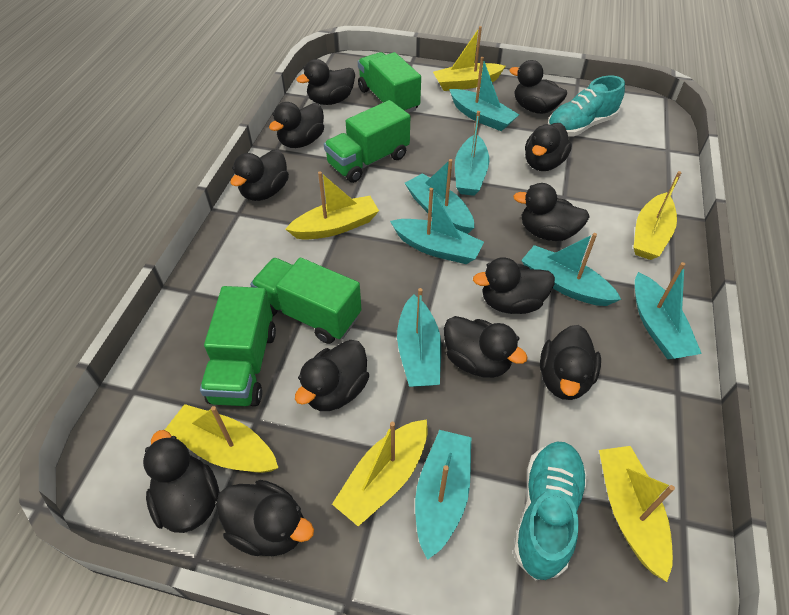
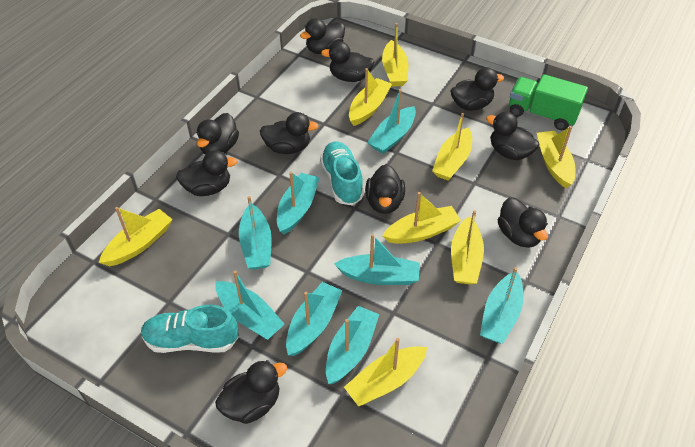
black duck: [143,430,220,533] [216,480,314,556] [231,150,289,201] [269,102,324,148] [295,340,369,411] [296,59,355,105] [444,316,528,378] [473,258,555,314] [509,60,567,114] [513,183,590,241] [525,123,572,171] [540,325,601,400] = 12 -> [176,150,237,196] [197,113,239,155] [215,360,287,424] [260,112,318,154] [300,18,345,54] [321,41,374,82] [365,164,405,214] [450,67,504,111] [486,112,539,160] [498,197,548,248] = 10
green truck: [200,286,276,406] [250,258,362,344] [324,100,410,183] [358,52,421,113] = 4 -> [509,74,588,130] = 1
yellow boat: [165,404,278,473] [285,171,379,240] [332,419,428,526] [433,26,506,91] [599,446,675,582] [633,171,681,260] = 6 -> [99,207,173,266] [344,338,427,406] [349,68,392,126] [382,23,408,87] [382,192,461,244] [432,113,472,181] [451,210,484,285] [537,126,576,188] = 8

